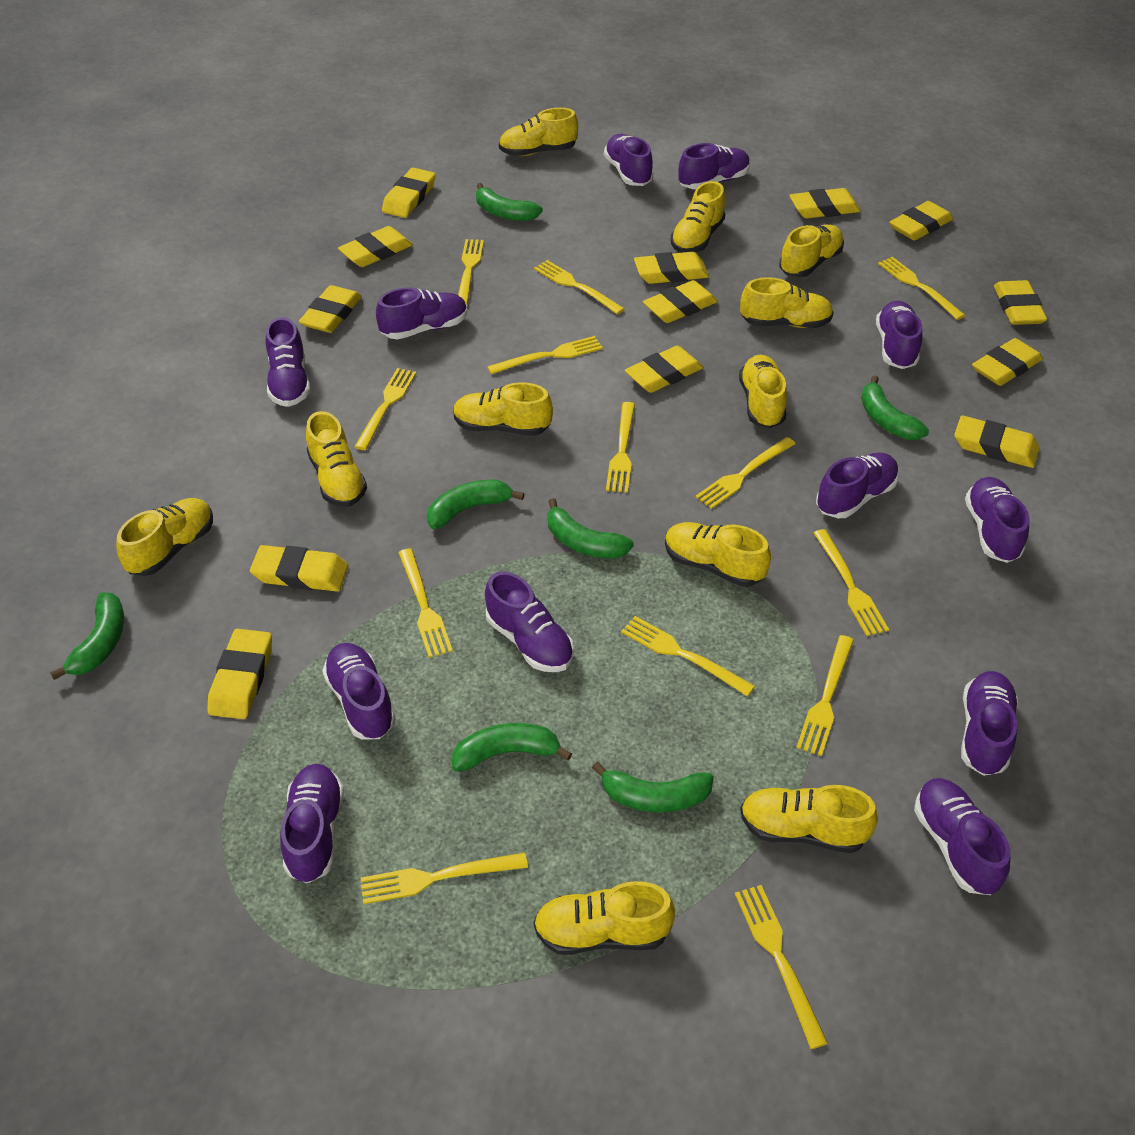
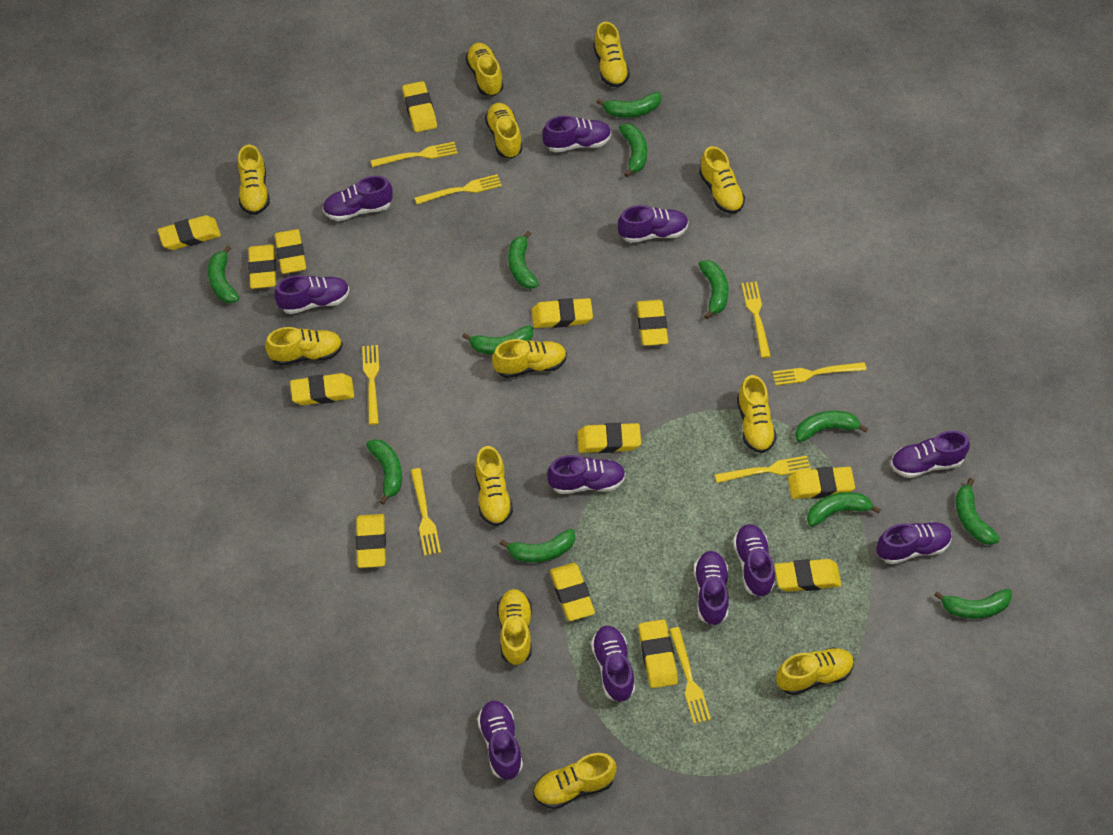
green banana: [50,592,124,680] [427,480,524,529] [452,723,572,772] [476,183,543,221] [547,498,634,558] [592,762,714,813] [861,375,929,440] = 7 -> [208,245,239,303] [366,439,402,505] [462,325,533,355] [500,529,575,563] [508,231,539,289] [596,92,661,118] [619,123,647,177] [699,260,729,319] [795,411,868,442] [807,492,881,527] [934,589,1012,619] [956,478,1000,545] = 12
purple shoe: [266,317,310,407] [280,764,344,883] [322,643,396,739] [376,287,467,340] [485,571,574,672] [604,134,653,186] [678,143,750,189] [816,452,899,518] [876,301,922,369] [914,778,1010,895] [961,671,1018,776] [965,477,1030,563] = 12 -> [275,275,349,314] [322,176,393,221] [477,701,523,780] [542,115,611,153] [547,455,626,494] [591,626,635,702] [618,205,689,243] [694,551,729,626] [733,524,775,597] [876,522,952,564] [891,431,970,478] = 11
yellow fork: [354,368,416,450] [361,853,528,904] [398,548,453,658] [458,239,484,306] [487,336,603,374] [534,260,625,314] [606,402,635,493] [621,616,755,696] [695,437,795,509] [735,885,828,1049] [796,635,854,756] [814,529,889,636] [878,257,965,320] = 13 -> [362,345,379,425] [371,142,458,167] [411,468,441,556] [415,174,502,204] [669,627,711,724] [714,456,811,483] [741,282,771,358] [772,362,866,385] = 8
yellow shoe: [116,498,213,576] [306,411,367,507] [453,382,553,436] [499,108,578,156] [533,881,675,955] [665,522,771,587] [671,181,725,253] [739,355,787,428] [740,277,834,328] [740,785,878,853] [779,225,844,277] = 11 -> [238,145,270,215] [265,327,343,366] [465,43,503,96] [475,446,513,526] [485,103,523,158] [492,339,567,378] [497,589,532,665] [533,753,617,809] [593,22,630,88] [699,146,745,214] [737,375,777,453] [776,647,854,695] = 12

